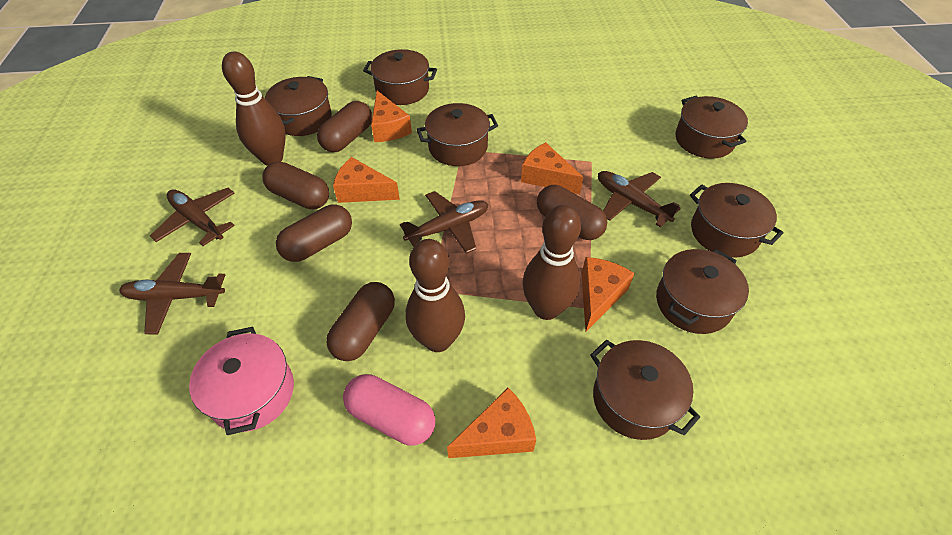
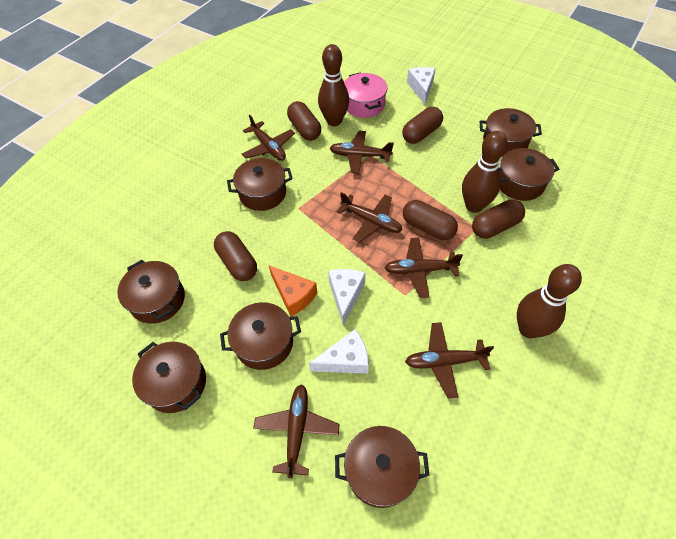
brown plane: [119,253,225,334] [150,188,235,246] [400,191,488,254] [598,171,681,227] = 4 -> [242,115,295,161] [253,384,340,478] [330,131,394,174] [336,192,402,243] [384,238,463,298] [405,322,494,398] = 6
orange cheese: [333,157,400,203] [371,91,412,142] [447,388,536,458] [521,142,583,194] [582,257,635,332] = 5 -> [269,265,317,317] = 1
pink capsule: [343,374,435,446] = 1 -> none = 0
white cheese: none = 0 -> [309,329,369,374] [328,269,366,326] [407,67,436,105] = 3

